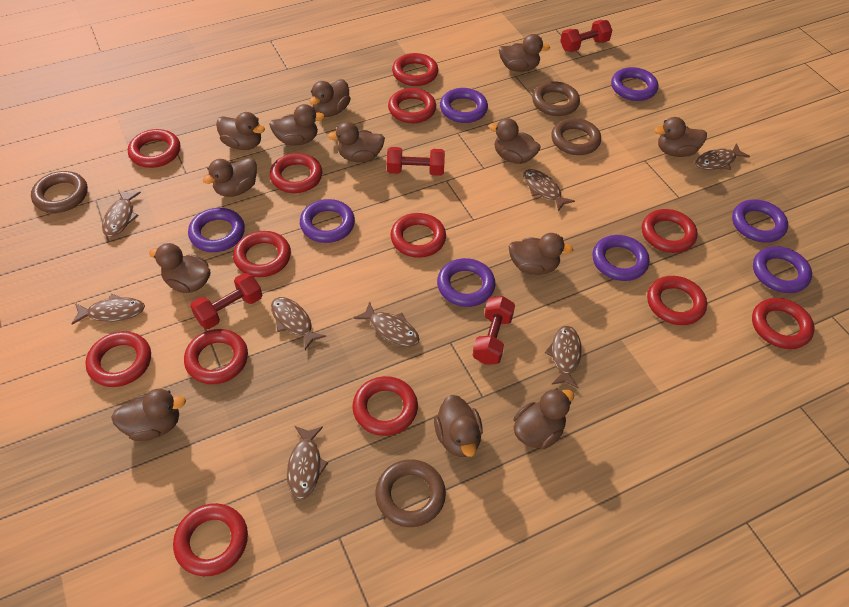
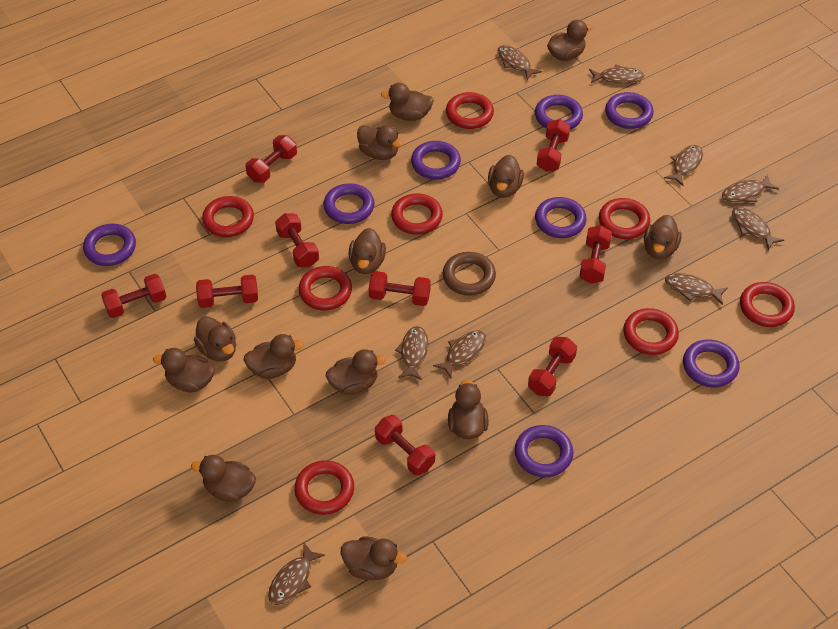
brown fish: [71,294,145,325] [102,190,141,237] [271,297,326,350] [287,426,328,499] [354,301,419,347] [523,169,575,211] [545,326,582,388] [695,143,750,170] = 8 -> [268,543,325,605] [395,326,428,380] [433,330,486,378] [498,45,542,80] [589,64,644,84] [664,145,703,186] [665,273,728,305] [722,175,779,202] [732,207,784,250] = 9
brown ring: [31,171,88,213] [375,459,446,527] [532,81,580,116] [551,118,601,155] = 4 -> [443,252,496,296] = 1
red dumbbell: [190,273,262,329] [387,147,445,176] [472,296,515,365] [560,20,612,52] = 4 -> [101,274,166,318] [196,275,258,308] [245,135,297,183] [275,213,319,267] [369,271,431,306] [375,415,435,475] [528,337,577,396] [537,119,570,172] [579,225,612,284] = 9
red ring: [85,331,151,387] [128,129,180,168] [173,503,248,576] [184,329,248,384] [233,231,291,277] [270,153,322,193] [352,376,418,436] [388,88,436,123] [390,213,446,258] [392,53,438,86] [642,209,698,253] [647,276,707,325] [752,298,814,349] = 13 -> [202,196,254,237] [294,460,354,515] [298,266,352,310] [391,193,443,235] [446,92,494,129] [599,198,650,239] [623,308,679,355] [740,282,795,327] = 8

